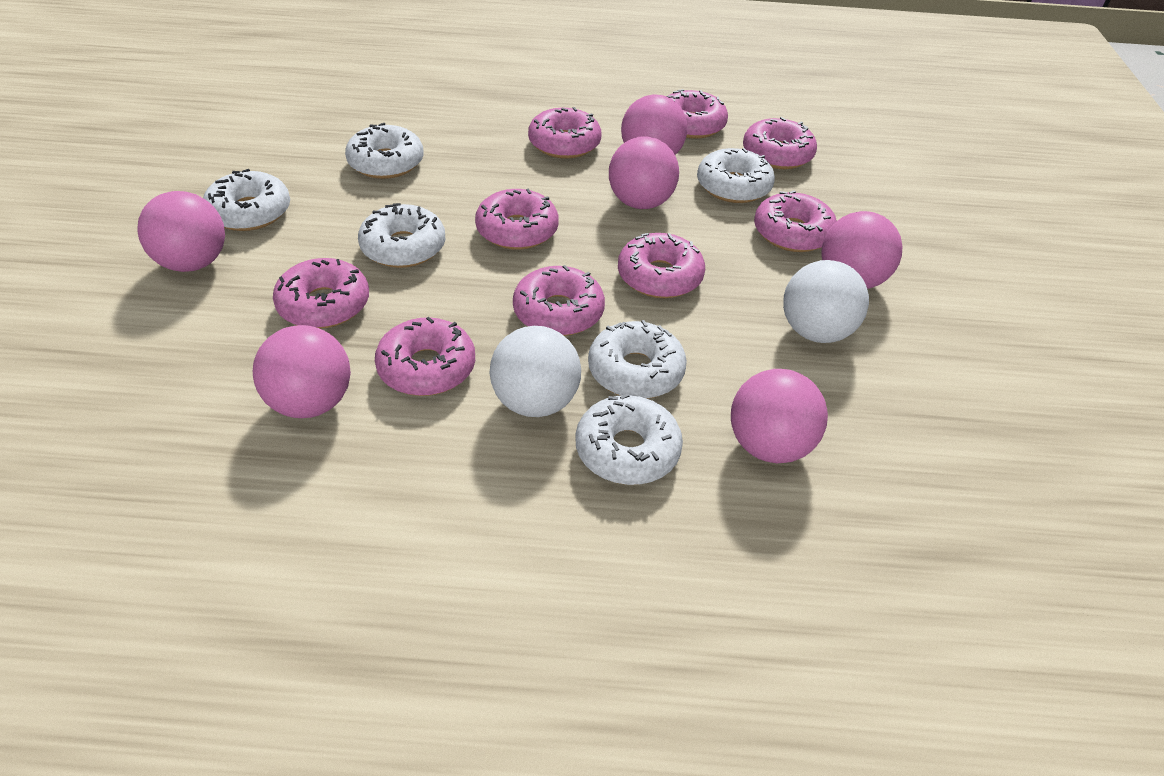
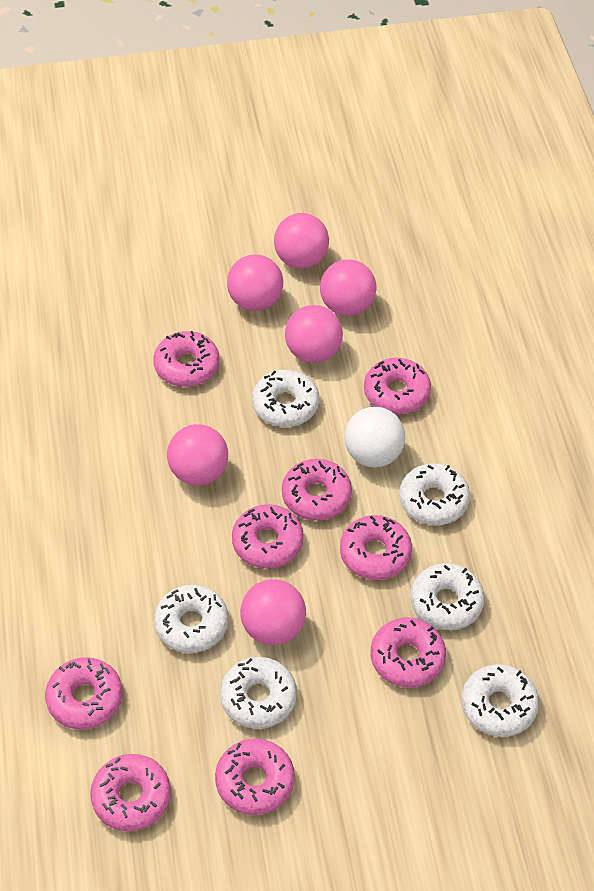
white ball: [490,326,581,417] [783,260,869,343] = 2 -> [344,407,405,468] = 1

